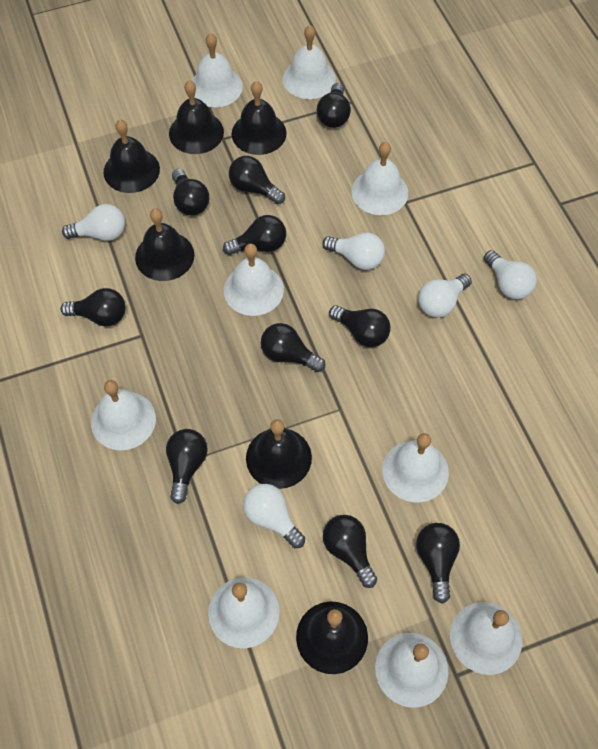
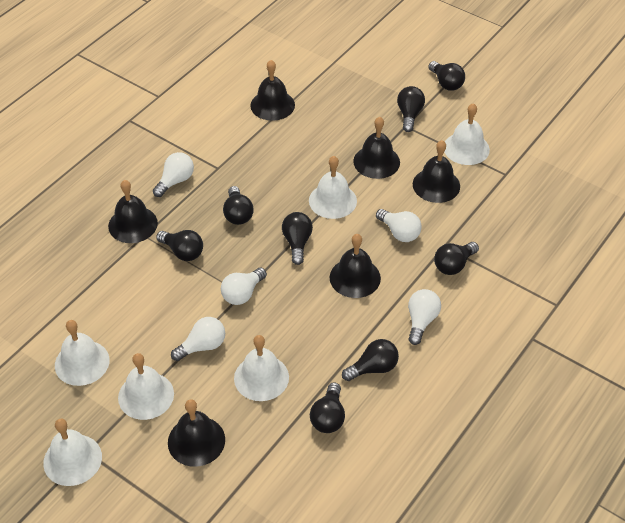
black light bulb: [60,288,126,326] [166,429,208,504] [172,169,209,216] [223,215,286,255] [229,156,285,204] [261,323,325,372] [317,83,351,128] [323,515,377,588] [329,305,391,347] [416,523,460,604] = 10 -> [156,230,203,261] [223,186,254,225] [282,212,313,265] [310,382,345,433] [342,339,399,381] [397,86,425,132] [428,61,465,91] [434,242,479,275] = 8
white bell: [91,380,156,450] [191,33,243,107] [208,577,279,648] [224,244,284,316] [283,25,336,99] [352,142,408,215] [375,633,448,708] [382,433,449,503] [450,602,522,675] = 9 -> [43,419,102,486] [55,320,109,386] [118,353,174,420] [234,335,289,401] [309,156,357,219] [444,103,490,165] = 6

